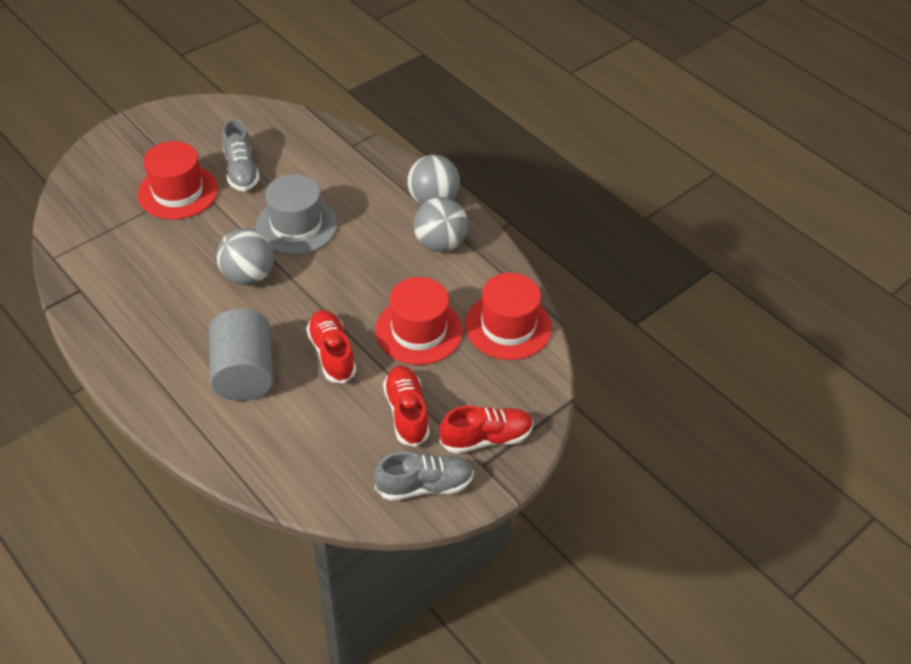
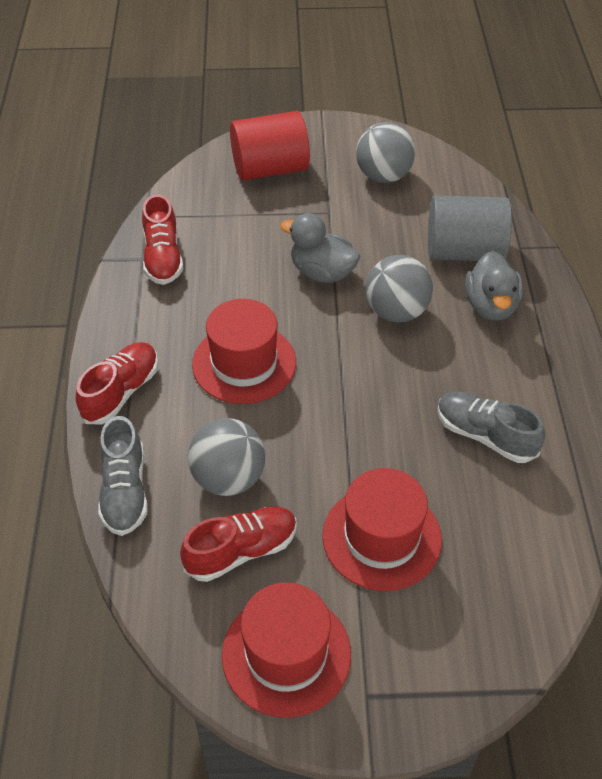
grey duck: none = 0 -> [280,213,360,283] [465,251,523,321] = 2
grey hat: [255,174,337,255] = 1 -> none = 0
red cylinder: none = 0 -> [230,111,310,181] = 1

